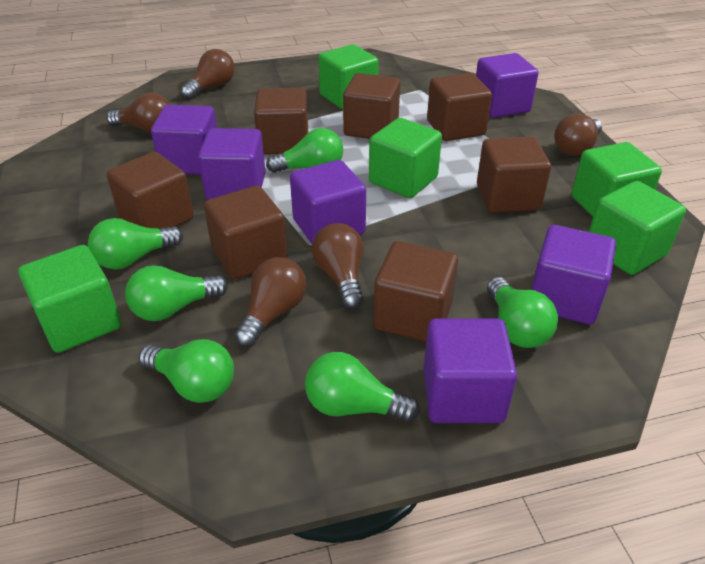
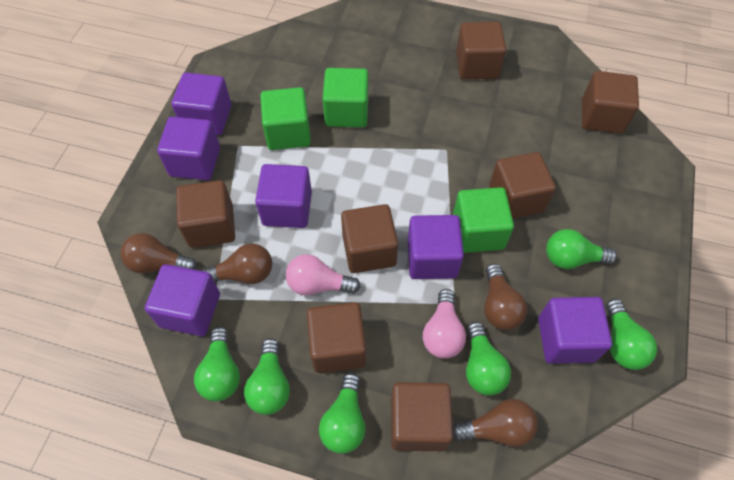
brown light bulb: [106,92,171,132] [181,49,235,99] [234,257,307,347] [312,223,364,309] [554,113,602,156] = 5 -> [120,233,197,273] [201,243,272,284] [453,399,538,447] [484,264,528,330] = 4
green cube: [18,245,121,353] [318,44,379,110] [369,118,442,198] [571,142,662,217] [589,181,686,275] = 5 -> [260,87,311,150] [323,68,368,127] [453,187,514,253] = 3
pink light bulb: none = 0 -> [285,254,360,295] [423,289,466,359] = 2

